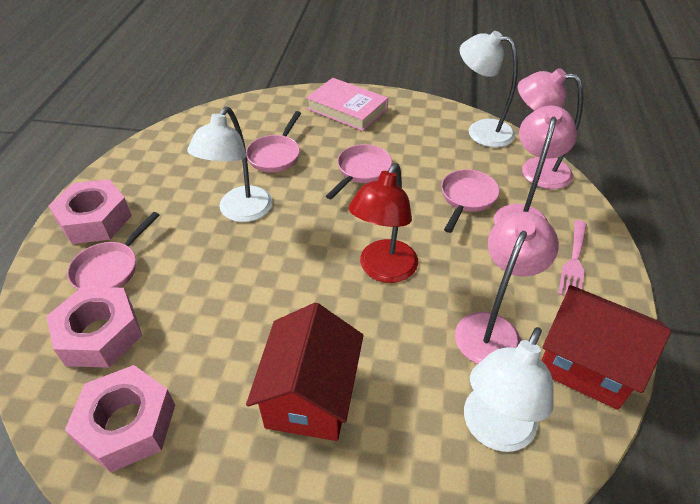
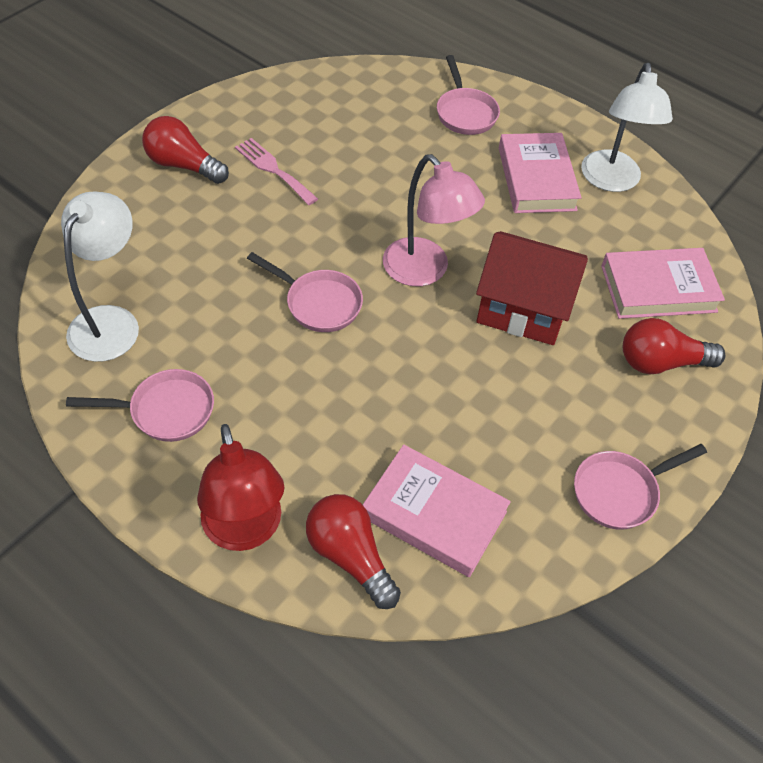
pink book: [306,78,388,131] = 1 -> [363,445,511,577] [499,133,582,213] [601,248,725,319] = 3
pink lamp: [455,212,559,364] [494,105,577,224] [518,68,583,189] = 3 -> [383,154,485,286] = 1
pink nut: [46,287,142,368] [49,179,132,244] [65,365,175,473] = 3 -> none = 0
red house: [246,303,363,441] [541,285,671,410] = 2 -> [476,231,588,345] = 1
red light bulb: none = 0 -> [142,116,229,184] [306,494,401,609] [623,318,725,374] = 3
white lamp: [187,107,272,222] [459,31,518,147] [464,327,554,452] = 3 -> [61,192,139,362] [581,63,673,192] = 2

